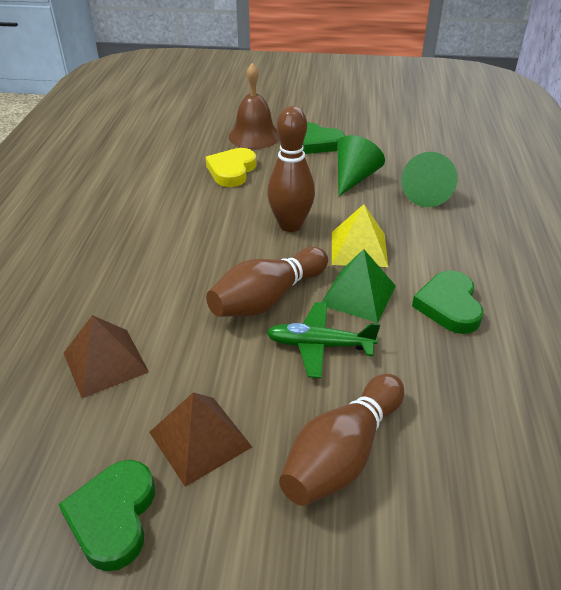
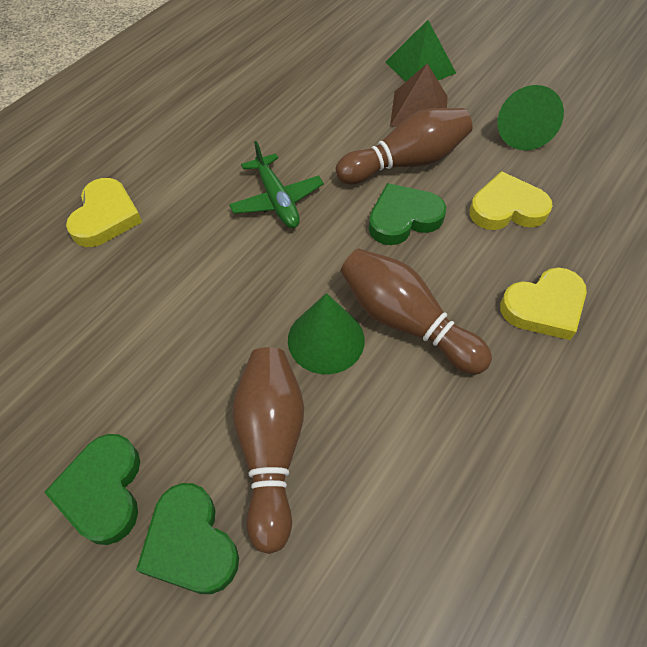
brown bell: [228,63,280,149] = 1 -> none = 0
brown pyramid: [64,315,149,398] [149,392,252,487] = 2 -> [390,63,448,127] = 1
yellow heart: [206,148,257,187] = 1 -> [66,178,142,247] [469,171,553,230] [500,267,587,340] = 3
yellow pyramid: [332,204,388,267] = 1 -> none = 0

